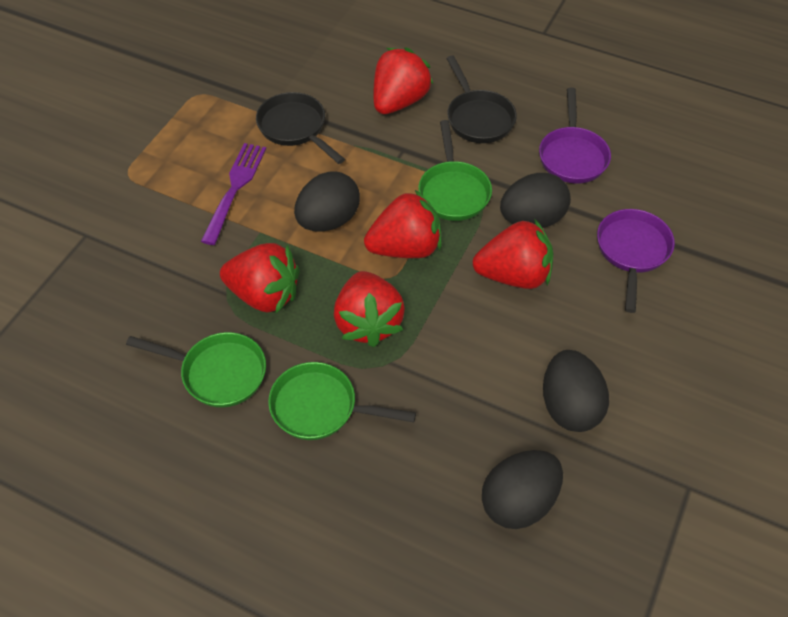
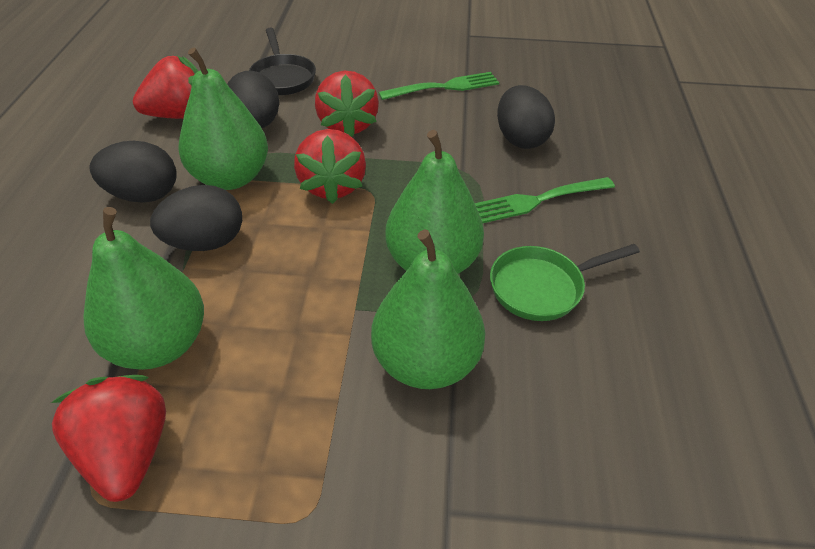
black pan: [256,92,345,164] [446,56,517,143] = 2 -> [249,28,316,95] = 1
green fork: none = 0 -> [378,72,499,100] [475,177,615,223] = 2
green pan: [126,332,266,408] [268,362,416,440] [418,120,492,221] = 3 -> [490,244,640,321] = 1
green pear: none = 0 -> [83,207,204,370] [178,48,268,190] [371,230,485,389] [385,130,484,274] = 4
purple fork: [201,143,266,245] = 1 -> none = 0
purple pan: [539,88,611,184] [597,209,675,313] = 2 -> none = 0
red strawberry: [220,243,300,313] [334,271,405,347] [364,190,441,258] [374,48,433,114] [473,219,553,289] = 5 -> [51,375,166,502] [133,56,198,119] [294,129,366,204] [315,71,379,137] = 4

